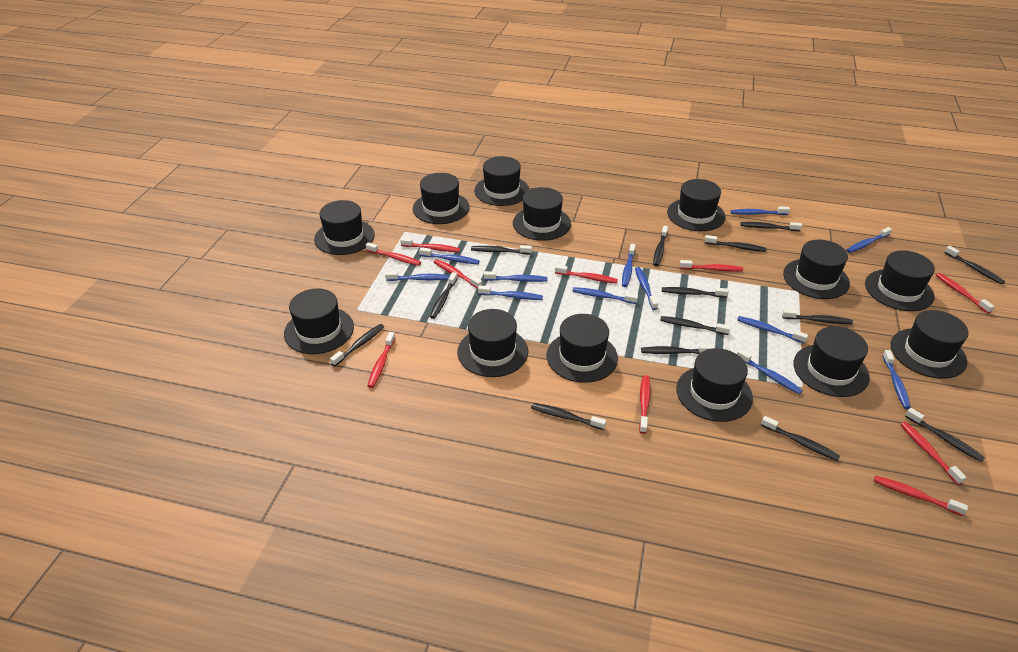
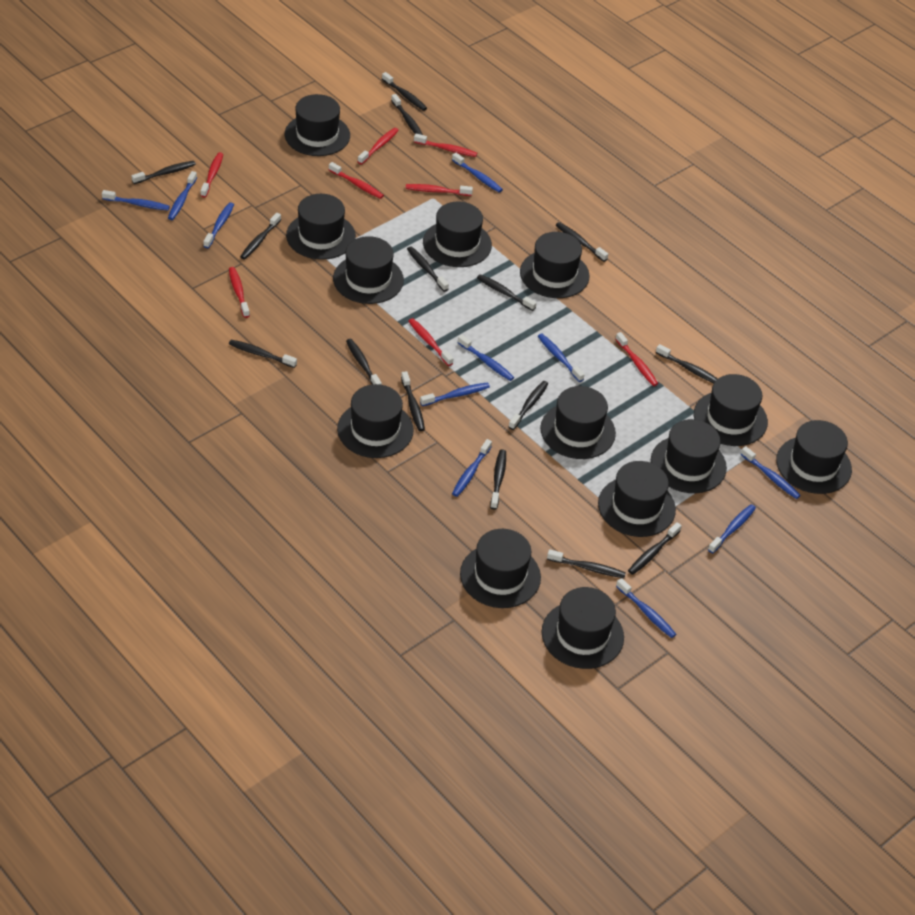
black toothbrush: [330,324,384,366] [430,272,458,319] [471,245,532,254] [531,403,606,430] [641,345,713,354] [653,226,668,266] [660,316,730,335] [662,287,729,298] [705,235,767,252] [741,222,802,231] [761,416,840,461] [782,309,853,324] [905,408,985,462] [944,246,1005,284] = 14 -> [132,161,196,184] [229,340,297,368] [240,213,281,260] [346,339,382,385] [382,72,427,111] [391,94,423,135] [401,371,425,431] [407,246,449,292] [477,274,536,311] [490,450,506,510] [509,381,548,430] [547,549,626,578] [556,222,608,262] [628,522,682,575] [656,344,718,383] = 15
blue toothbrush: [385,272,450,281] [419,247,480,264] [478,285,543,300] [484,271,548,282] [573,287,638,304] [622,244,635,287] [635,267,658,310] [731,207,790,215] [737,316,808,344] [737,349,803,394] [846,227,892,253] [882,350,911,409] = 12 -> [102,190,170,211] [168,171,197,220] [203,202,234,248] [420,382,490,406] [452,153,503,193] [452,439,492,497] [457,335,514,381] [538,334,585,382] [616,578,676,638] [708,504,756,553] [741,446,801,499] = 11
red toothbrush: [366,242,421,266] [367,332,395,388] [400,238,460,252] [434,259,482,289] [555,265,618,283] [639,375,651,434] [680,260,743,272] [874,476,968,516] [900,422,967,485] [936,273,995,314] = 10 -> [200,152,223,198] [229,267,250,318] [329,162,384,199] [358,128,399,165] [406,184,473,196] [408,318,453,366] [414,134,477,157] [616,332,658,386] = 8

